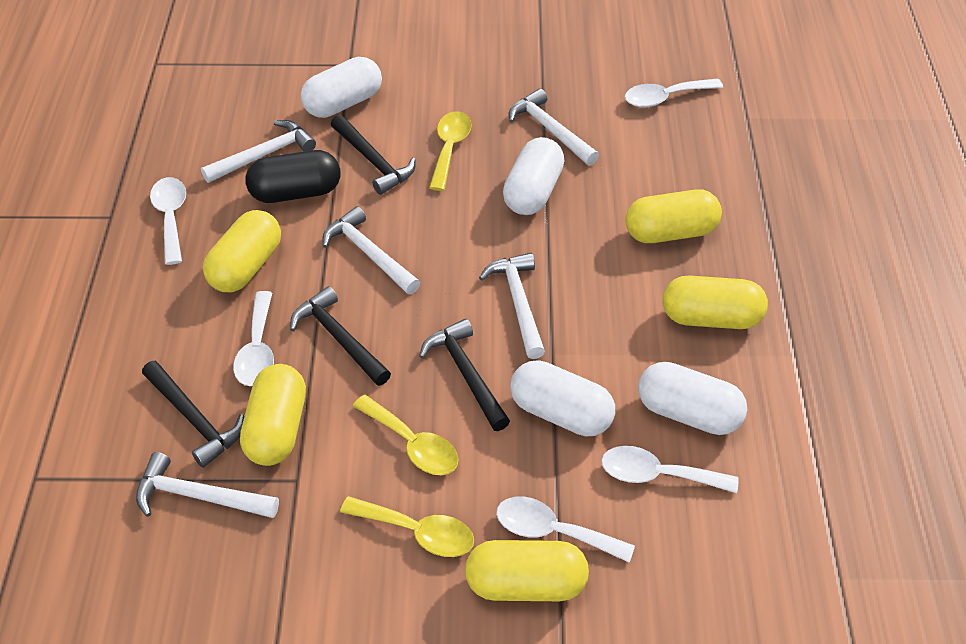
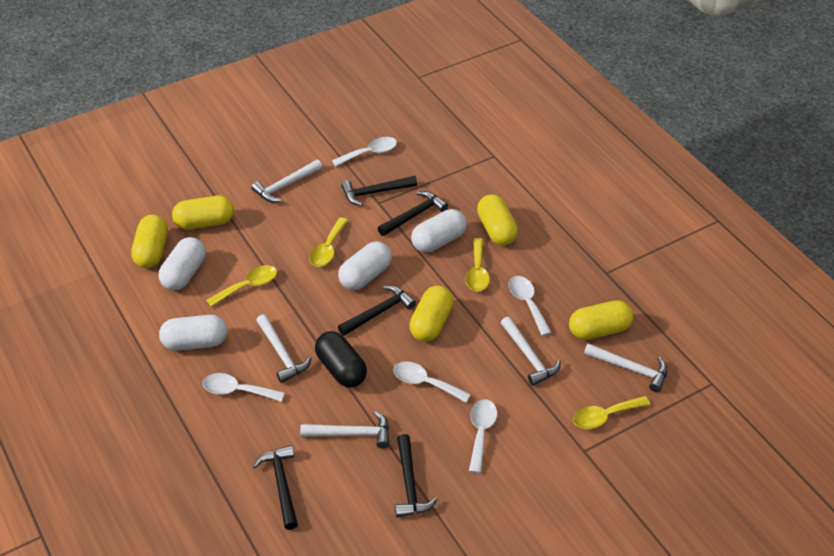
black hammer: [142,361,244,468] [290,286,391,386] [331,115,416,195] [419,319,510,431] = 4 -> [253,445,298,530] [338,285,416,336] [341,176,417,206] [378,191,448,236] [395,434,438,518] = 5
yellow spoon: [340,496,474,557] [353,395,459,475] [429,111,472,191] = 3 -> [206,265,277,307] [309,217,348,267] [465,238,490,291] [573,396,650,429] = 4

